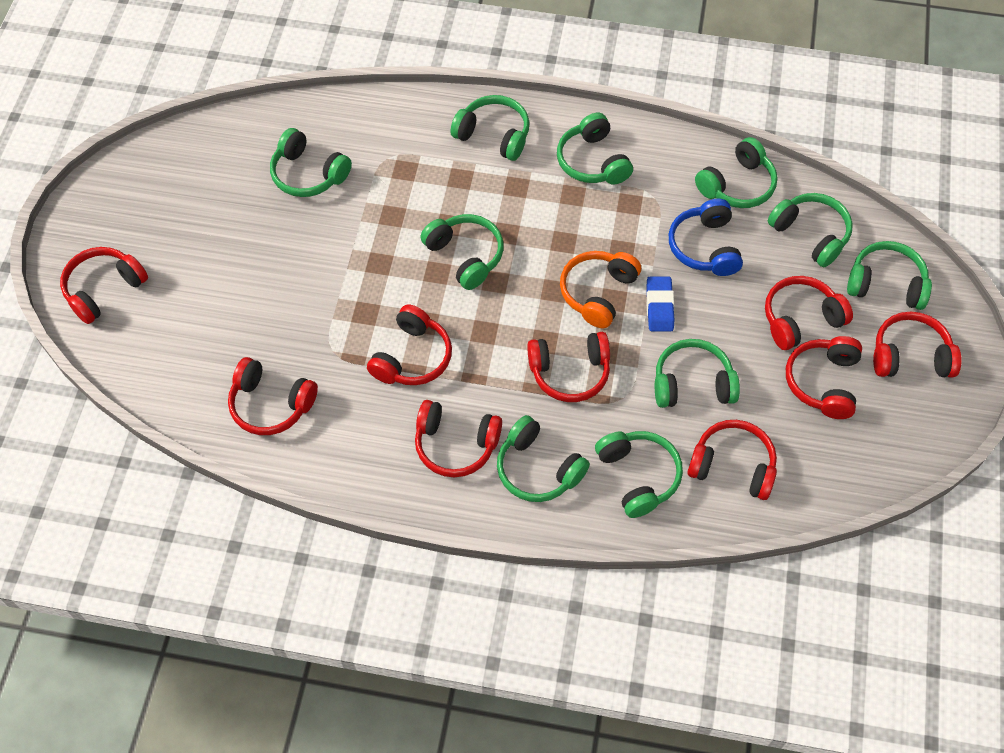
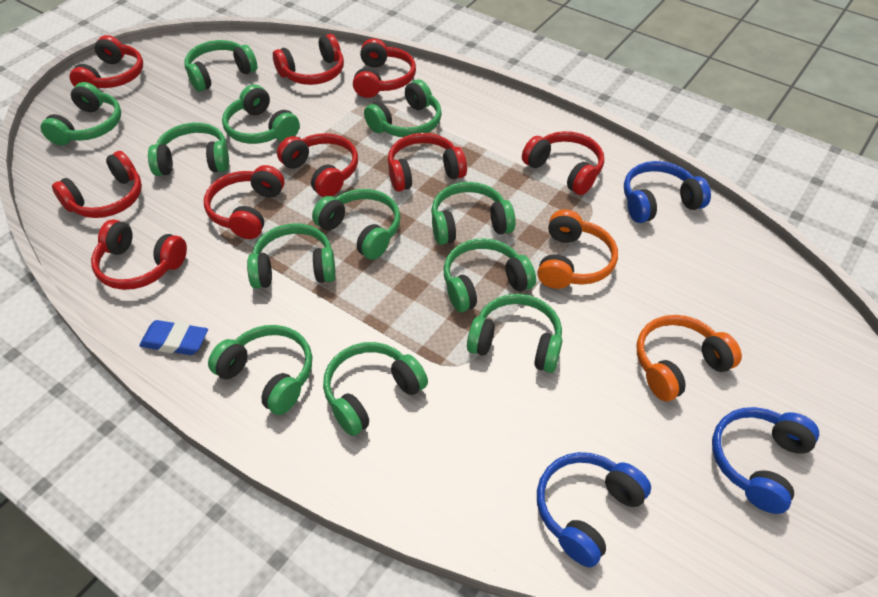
blue headphones: [669,199,743,276] = 1 -> [537,452,651,567] [624,161,711,223] [712,407,819,514] = 3
green headphones: [270,128,352,197] [420,214,504,290] [451,95,530,161] [497,415,590,502] [557,113,633,185] [595,431,683,518] [655,339,740,408] [695,137,778,208] [768,193,853,267] [847,241,932,310] = 10 -> [41,82,121,146] [148,123,229,176] [184,40,257,92] [208,325,312,415] [222,84,300,144] [247,223,336,289] [312,189,400,260] [323,342,428,436] [364,80,442,137] [431,182,516,245] [444,238,536,312] [467,294,562,373] = 12
orange headphones: [560,251,641,328] = 1 -> [538,209,618,289] [637,315,742,401] = 2

